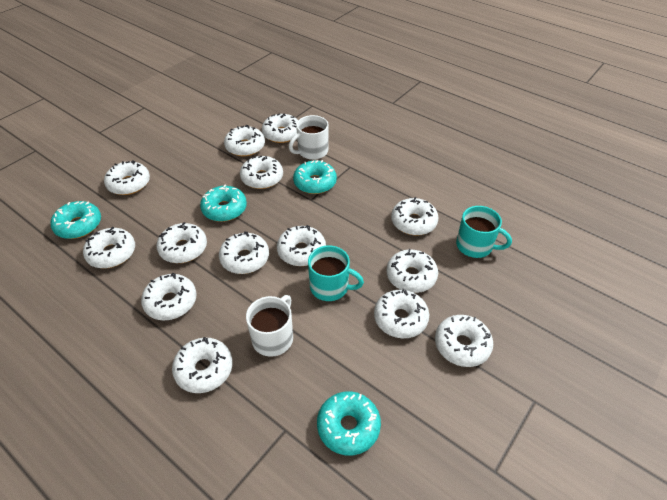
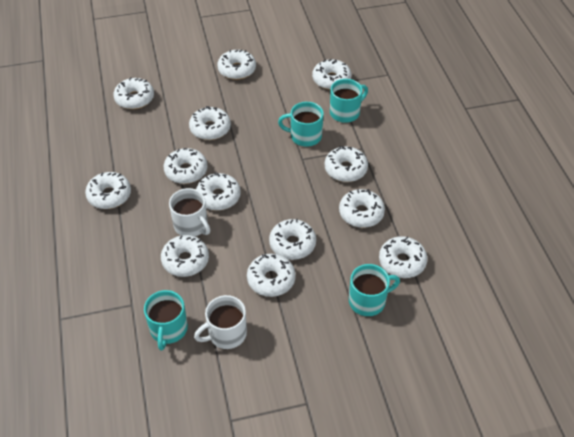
turquoise donut: [51,201,101,239] [200,185,247,222] [293,160,337,194] [317,391,381,455] = 4 -> none = 0
turquoise mug: [308,246,364,301] [456,206,512,258] = 2 -> [144,290,188,351] [278,102,324,147] [330,79,368,123] [349,264,400,316] = 4
white donut: [83,227,135,269] [104,160,150,195] [141,273,197,320] [156,222,207,263] [172,337,233,393] [219,231,269,274] [224,125,265,156] [240,156,283,189] [262,113,298,143] [277,225,326,266] [374,289,429,338] [387,249,438,293] [391,197,439,235] [435,315,493,367] = 14 -> [85,172,131,209] [113,77,154,109] [161,235,209,277] [164,148,207,184] [189,106,231,140] [196,172,241,211] [217,50,256,80] [247,254,296,297] [269,219,316,260] [312,59,351,90] [325,146,368,182] [339,189,385,228] [379,236,427,278] = 13

